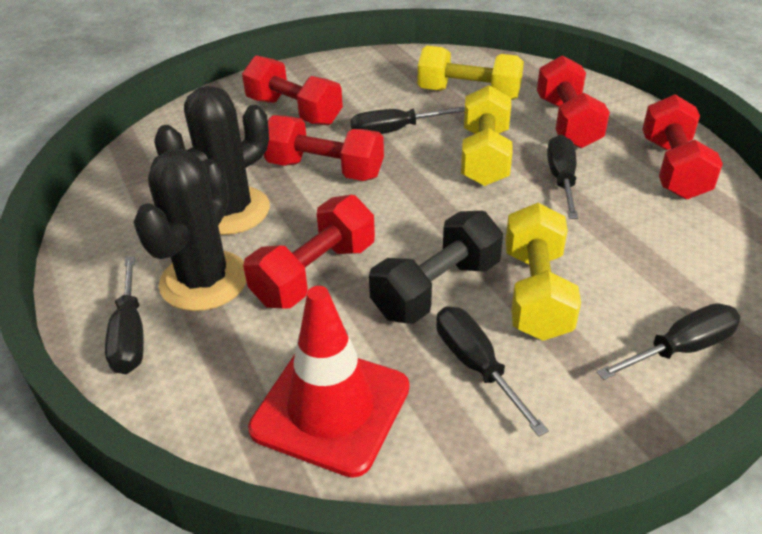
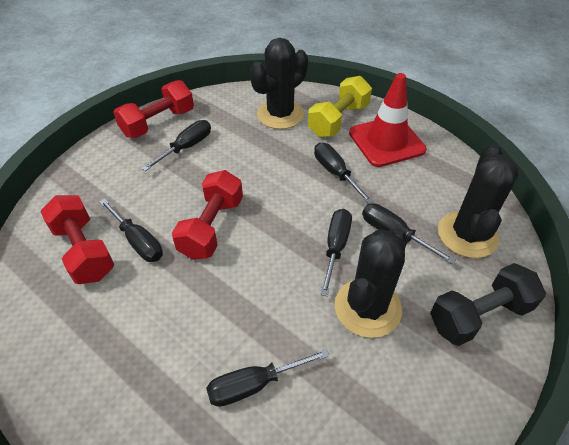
black cactus: [133,149,246,311] [154,86,270,235] = 2 -> [250,38,308,129] [334,227,408,338] [438,143,519,258] = 3
black screwdriver: [105,256,144,374] [351,107,465,134] [436,306,549,436] [547,135,578,219] [596,303,741,380] = 5 -> [99,199,163,262] [141,120,211,171] [206,349,329,407] [314,143,373,204] [320,209,352,296] [362,203,456,264] = 6
red dumbbell: [242,55,343,126] [243,195,375,308] [264,115,384,181] [537,55,610,148] [642,94,723,199] = 5 -> [40,195,114,284] [113,80,194,138] [172,170,243,260] = 3
yellow dumbbell: [418,46,524,100] [461,85,513,186] [506,203,581,341] = 3 -> [308,76,372,137] = 1

